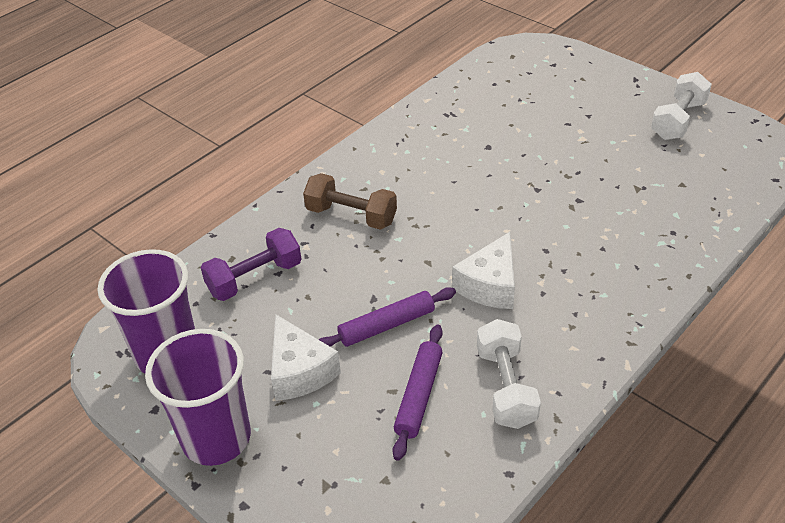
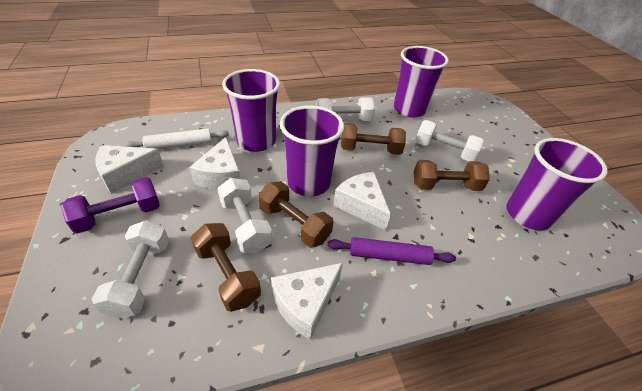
brown dumbbell: [303,173,397,230] = 1 -> [191,223,261,312] [258,181,333,248] [341,123,406,155] [414,160,490,191] = 4
purple cup: [98,249,195,373] [145,329,251,466] = 2 -> [222,69,280,152] [280,105,344,197] [394,46,449,118] [507,138,608,230] = 4
purple rolling pin: [318,287,456,347] [392,325,443,461] = 2 -> [328,237,456,265] = 1
white cheese: [271,315,341,401] [452,232,515,309] = 2 -> [95,145,164,194] [189,137,240,190] [271,263,343,340] [333,172,391,230] = 4
white dumbbell: [477,319,541,429] [651,72,712,140] = 2 -> [92,220,169,318] [217,178,272,253] [316,97,375,121] [415,120,484,161] = 4
white rolling pin: none = 0 -> [123,128,229,149] = 1

